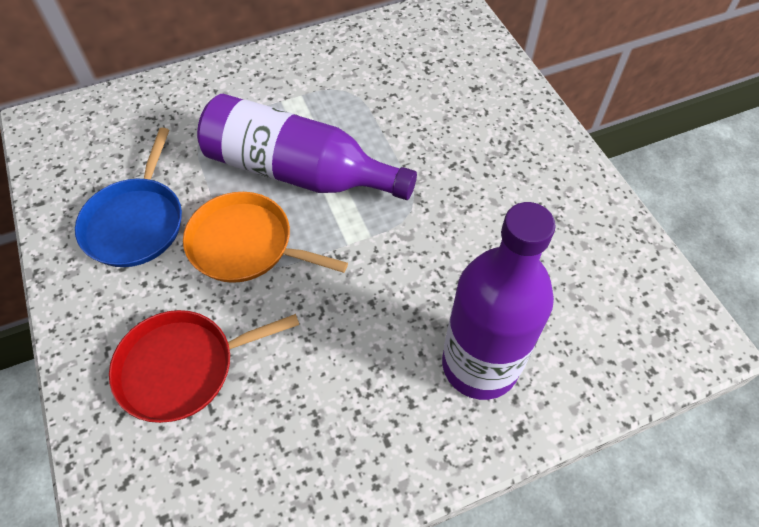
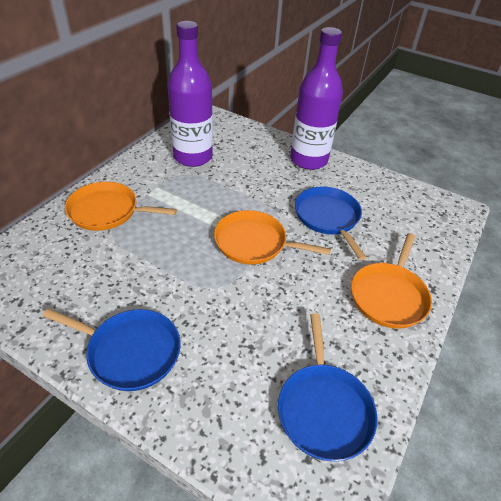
blue pan: [75,128,182,267] = 1 -> [43,309,181,391] [278,314,377,462] [295,186,367,260] = 3
orange pan: [183,192,348,283] = 1 -> [65,182,177,231] [214,210,331,265] [351,233,432,329] = 3
red pan: [109,310,299,423] = 1 -> none = 0

